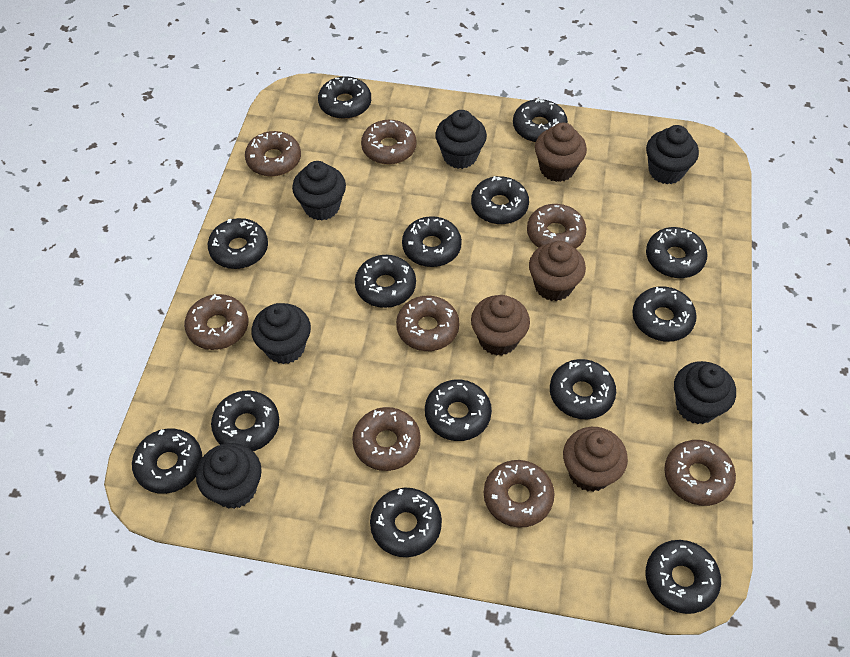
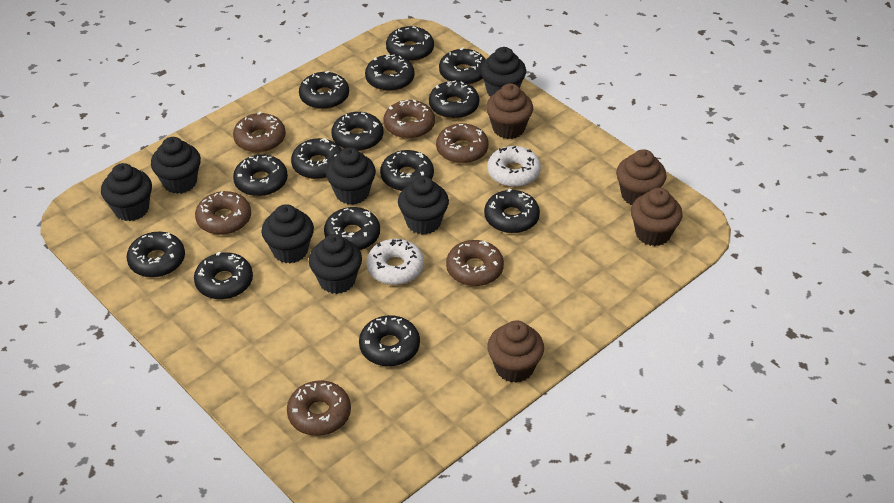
black cupcake: [196,443,262,509] [251,303,311,364] [292,161,346,220] [435,110,487,169] [646,125,699,184] [674,361,736,424] = 6 -> [101,163,152,221] [151,137,201,194] [261,204,314,263] [309,234,362,294] [326,147,376,205] [398,176,449,235] [480,47,526,97] = 7
brown donut: [184,294,248,350] [245,131,301,177] [352,407,421,471] [361,120,417,165] [396,295,459,351] [484,460,555,528] [527,204,586,249] [664,440,736,506] = 8 -> [195,191,251,235] [233,112,286,153] [287,380,351,436] [384,100,435,139] [436,123,489,164] [446,240,504,286] = 6
white donut: none = 0 -> [366,239,424,285] [487,146,541,187] = 2

